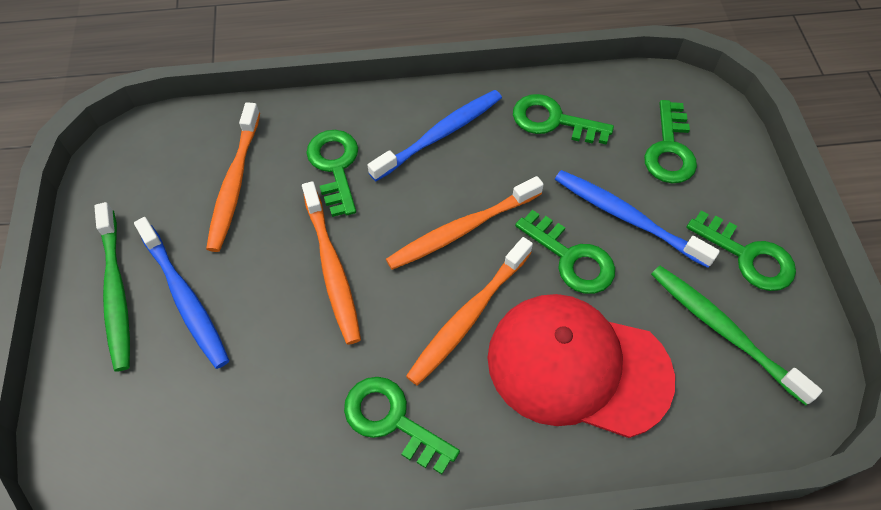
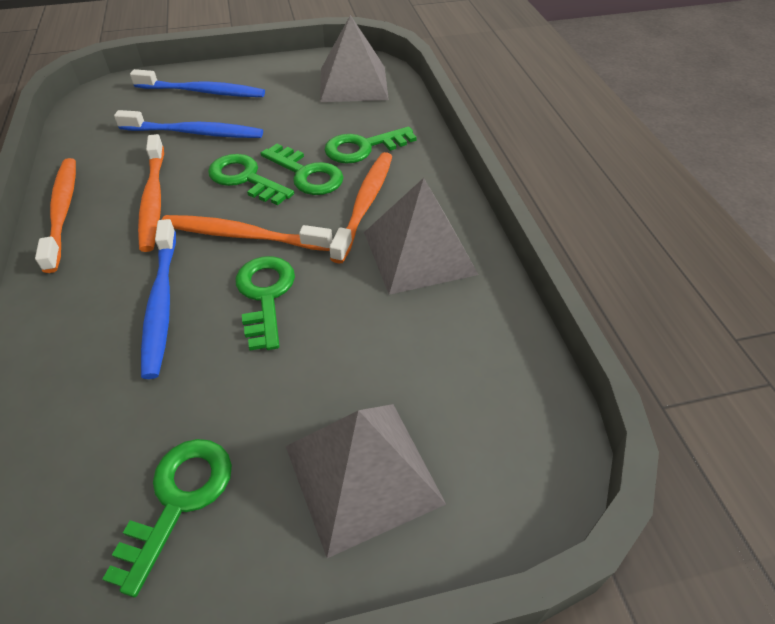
green key: [306,130,358,217] [344,377,460,474] [513,94,614,145] [515,210,615,294] [644,100,697,183] [686,211,796,291] = 6 -> [102,439,232,597] [208,154,294,205] [235,256,295,351] [261,144,344,195] [325,126,417,163] = 5
green toothbrush: [94,202,130,372] [651,266,822,405] = 2 -> none = 0
grey pyramid: none = 0 -> [286,404,446,558] [320,15,389,102] [364,178,479,295] = 3
red cap: [487,294,675,438] = 1 -> none = 0

